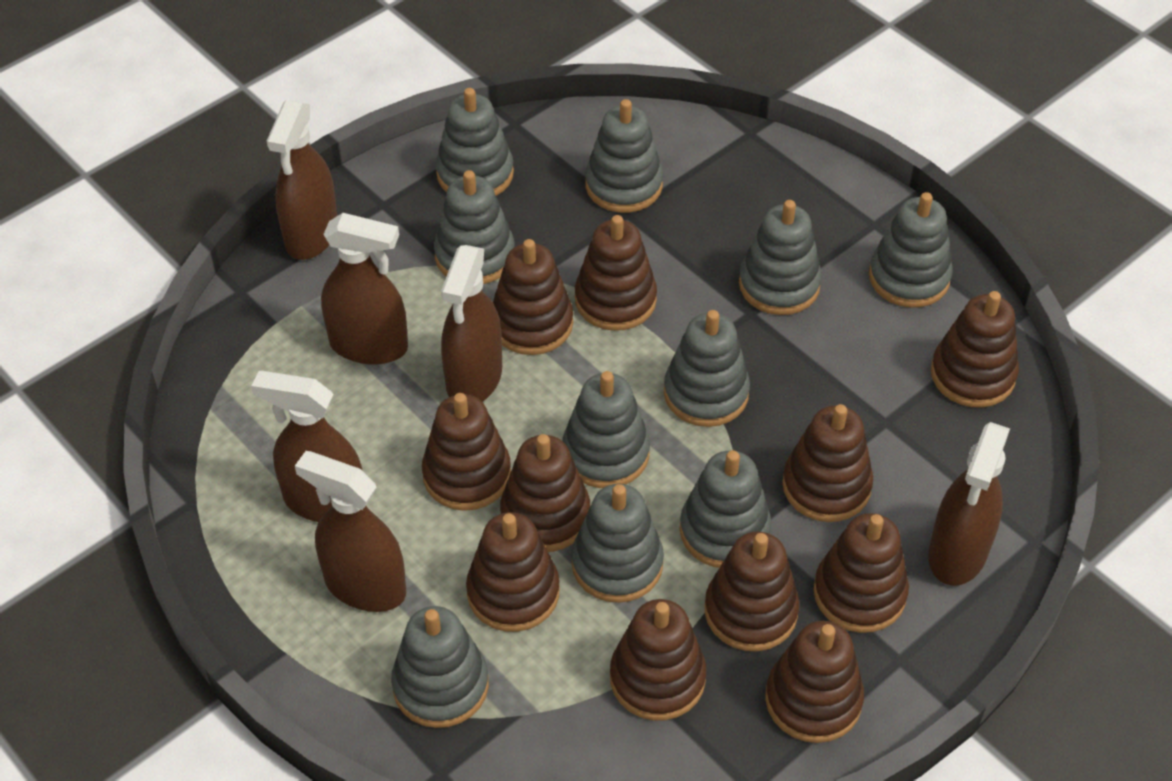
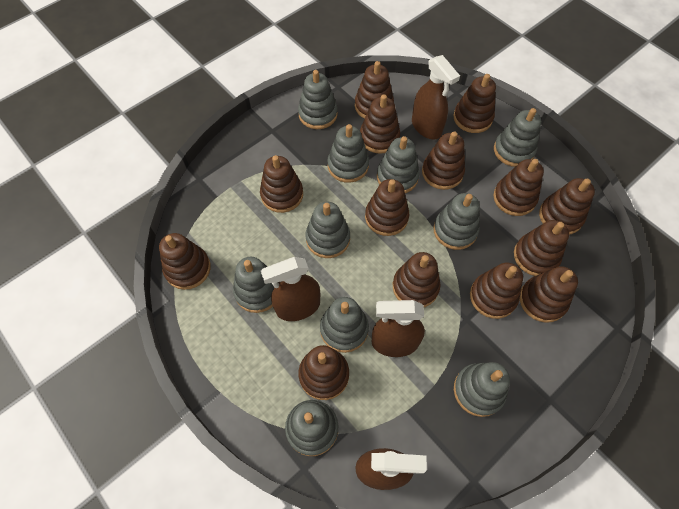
brown spray bottle: [251,371,362,522] [267,100,337,260] [295,451,406,612] [321,213,408,364] [441,245,502,402] [928,422,1010,586] = 6 -> [261,257,320,321] [355,448,427,490] [372,300,425,357] [412,55,460,140] = 4
brown stacking toy: [422,393,511,511] [466,512,560,632] [493,239,573,355] [500,434,590,552] [575,215,657,331] [610,599,706,720] [705,531,799,651] [765,621,864,743] [782,404,873,522] [813,513,909,633] [931,291,1019,407] = 11 -> [159,233,211,290] [260,155,303,213] [298,345,349,400] [355,61,394,119] [360,94,400,154] [365,179,409,236] [393,252,441,307] [422,132,465,190] [453,74,496,133] [470,263,523,319] [493,159,544,216] [514,220,569,276] [520,266,578,323] [539,178,595,235] = 14

